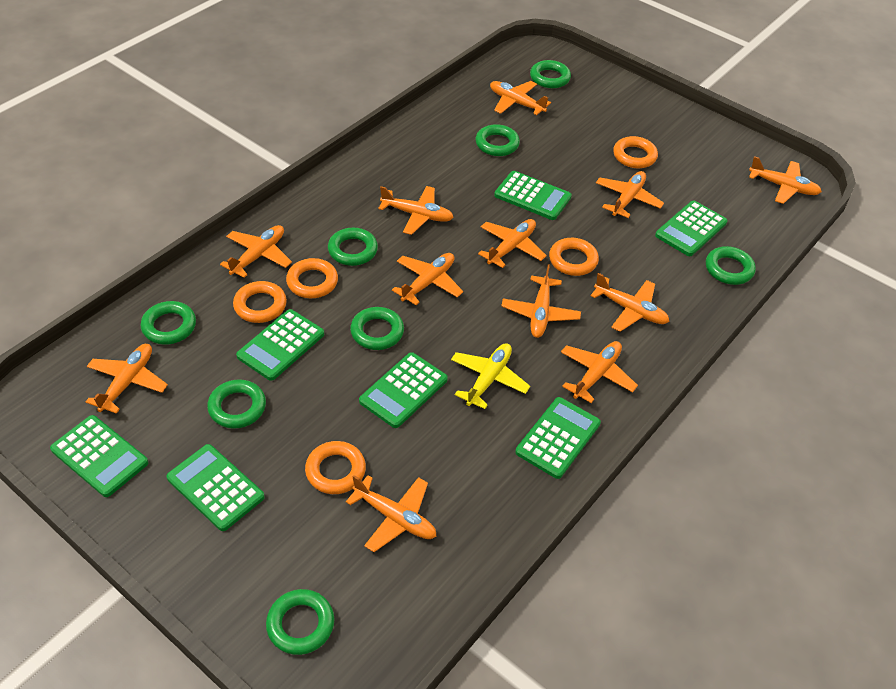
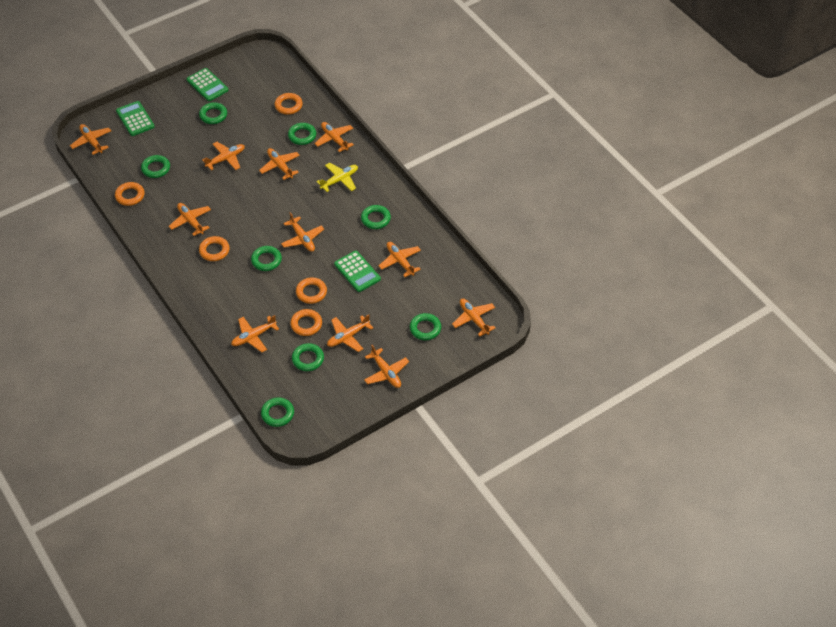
green calculator: [50,415,148,497] [167,444,265,531] [236,309,324,381] [359,352,448,428] [494,171,572,220] [515,397,601,479] [655,201,728,256] = 7 -> [116,101,155,136] [187,68,229,101] [334,251,381,292] = 3
orange plane: [86,344,168,414] [220,225,292,278] [346,475,437,552] [378,186,454,235] [392,253,463,305] [478,219,547,268] [490,81,551,115] [501,264,581,338] [561,341,638,403] [591,273,670,332] [596,171,664,218] [749,156,822,204] = 12 -> [70,124,111,155] [169,203,211,236] [202,142,245,170] [231,315,279,352] [259,148,300,180] [281,212,324,252] [314,122,354,152] [327,314,373,352] [364,345,409,388] [379,242,421,277] [452,299,495,337] = 11

